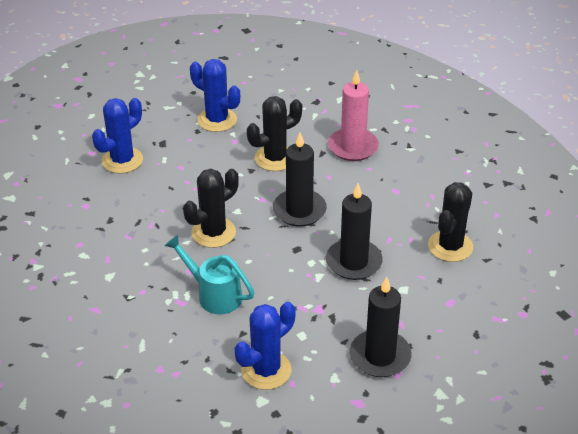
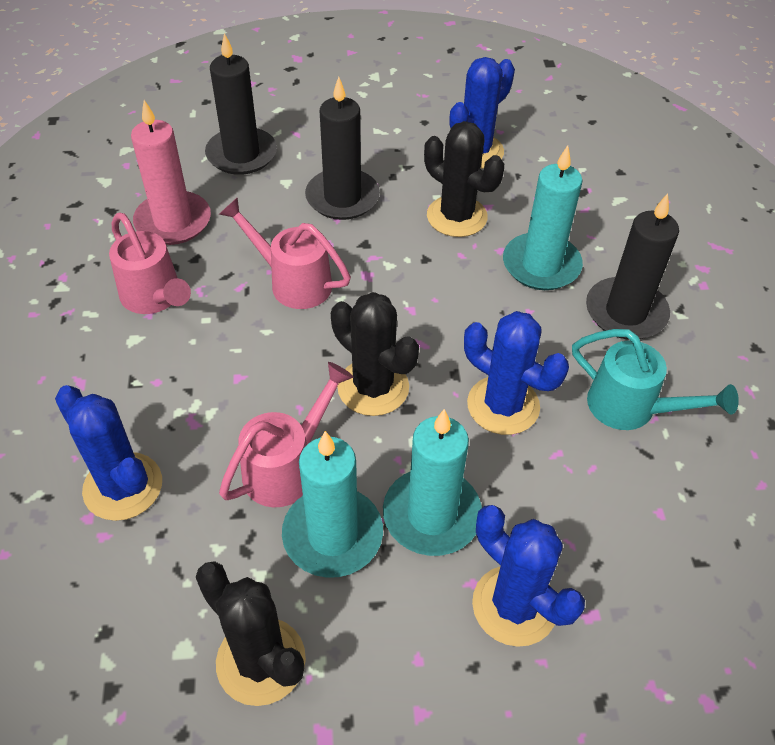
blue cactus: [92,98,143,174] [190,59,240,132] [234,302,296,390] = 3 -> [55,385,162,521] [449,57,515,169] [464,311,569,435] [472,505,585,647] = 4
pink watering can: none = 0 -> [109,212,191,314] [219,197,351,309] [219,362,353,507] = 3
turquoise candle: none = 0 -> [282,431,383,578] [383,409,482,556] [503,145,583,290] = 3

